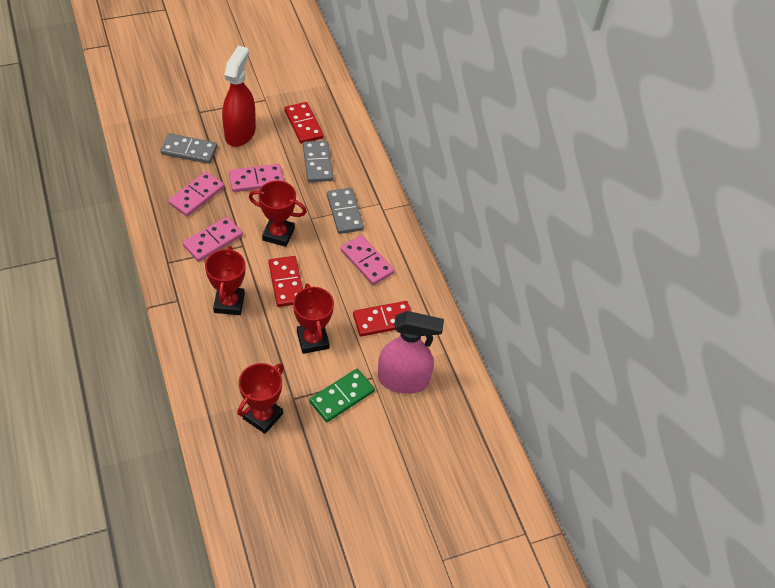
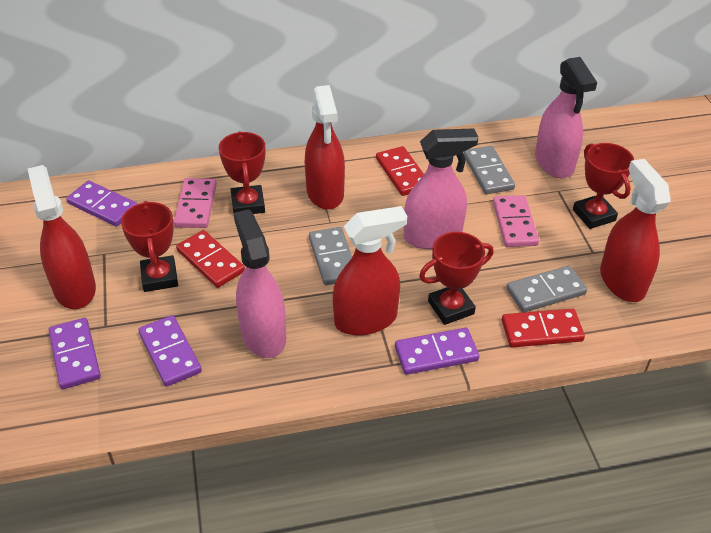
green domino: [309,369,375,422] = 1 -> none = 0
pink domino: [168,171,224,216] [183,217,243,262] [229,164,284,192] [341,235,394,285] = 4 -> [174,178,217,228] [493,195,539,247] = 2
pink spray bottle: [378,311,444,394] = 1 -> [234,209,286,358] [404,128,478,249] [535,57,597,178] = 3
purple domino: none = 0 -> [49,318,101,389] [66,180,137,226] [138,315,202,387] [395,328,479,375] = 4
red spray bottle: [222,46,256,147] = 1 -> [28,165,96,309] [305,85,345,210] [333,206,407,336] [600,159,671,302] = 4

